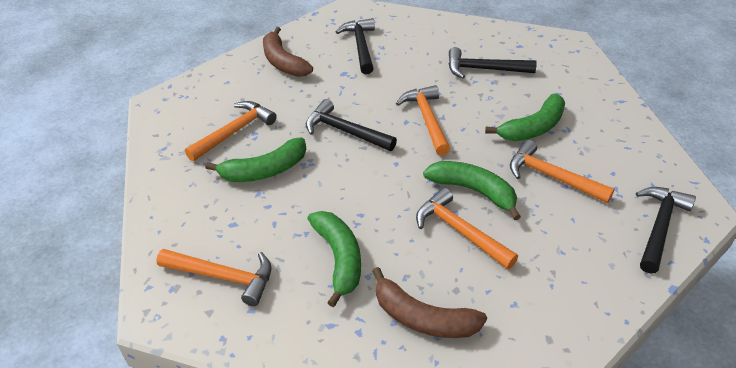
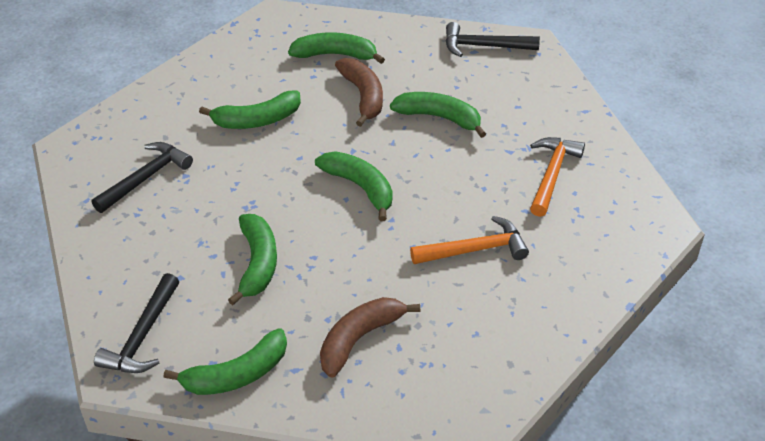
black hammer: [306,99,397,151] [336,18,375,74] [448,47,537,79] [636,187,696,274] = 4 -> [92,142,193,213] [94,273,179,373] [446,22,540,57] = 3
green banana: [205,137,306,182] [307,211,361,307] [423,161,521,220] [485,94,565,141] = 4 -> [164,328,287,395] [199,91,301,129] [228,214,277,305] [288,32,385,64] [315,151,393,221] [390,92,486,138] = 6
orange hammer: [156,249,271,306] [185,101,277,161] [396,85,450,156] [416,188,518,269] [510,140,615,203] = 5 -> [410,216,529,264] [530,137,585,217] = 2

